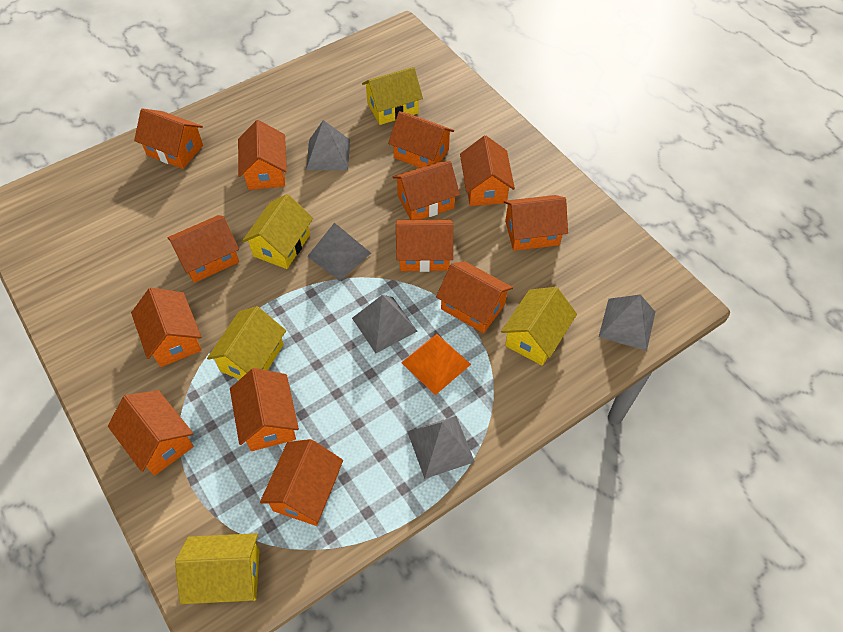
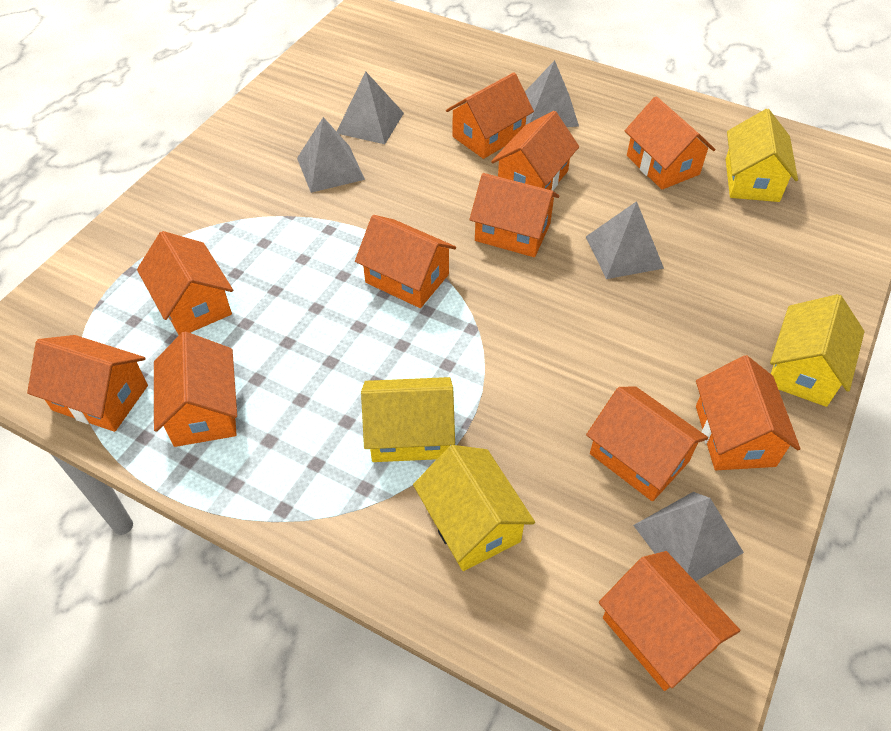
orange house: [108,390,194,476] [131,288,201,367] [134,108,203,169] [167,215,239,283] [230,368,299,451] [238,120,287,190] [260,439,343,526] [388,111,454,168] [393,161,460,220] [396,219,453,272] [436,261,513,333] [460,136,515,206] [504,195,568,251] = 13 -> [27,335,148,432] [137,231,233,335] [154,331,237,447] [355,215,456,308] [446,72,534,159] [469,173,559,257] [491,111,579,191] [586,386,708,501] [599,551,740,691] [625,96,715,190] [696,355,800,470] = 11
orange pyramid: [401,334,471,395] = 1 -> none = 0
yellow house: [175,533,260,604] [207,306,286,380] [242,194,313,269] [362,67,423,125] [501,287,577,366] = 5 -> [361,377,455,462] [413,445,535,571] [726,109,798,202] [770,294,864,407] = 4

